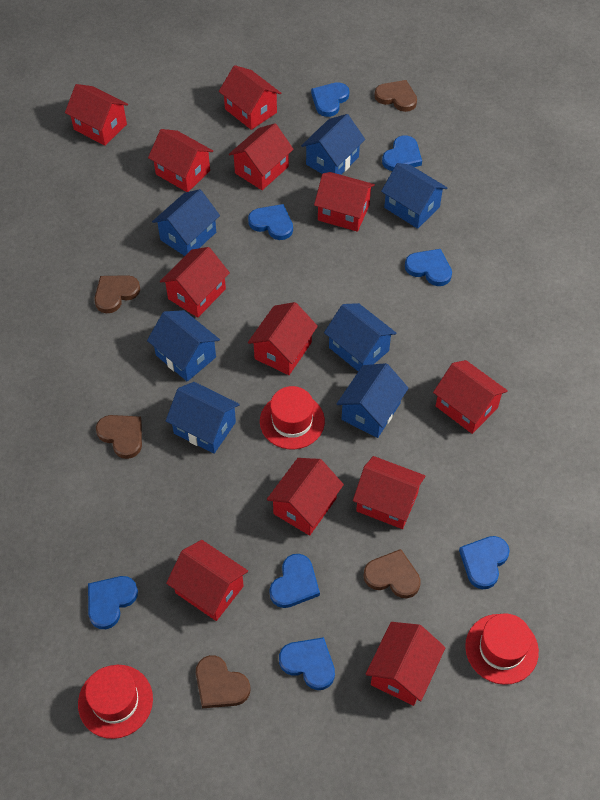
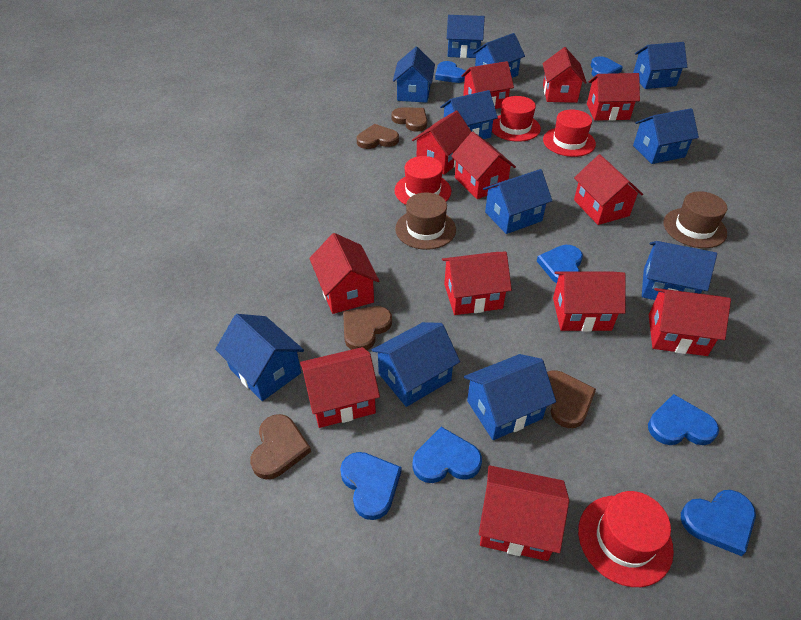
blue heart: [88,576,138,629] [248,204,293,240] [269,554,320,608] [279,637,335,690] [311,82,349,117] [382,135,422,171] [405,249,452,286] [459,536,510,589] = 8 -> [340,452,401,520] [412,427,482,483] [435,61,466,83] [537,245,583,283] [591,56,623,77] [648,394,719,445] [681,490,756,556] = 7
blue house: [147,310,220,382] [152,189,220,256] [166,382,240,454] [301,114,365,175] [324,303,397,371] [337,363,409,438] [381,163,447,229] = 7 -> [215,314,304,401] [372,322,460,407] [393,47,435,103] [440,90,498,139] [447,15,485,58] [464,354,556,440] [472,33,525,78] [483,169,552,234] [633,42,687,89] [633,108,699,164] [642,241,717,300] = 11
brown hat: none = 0 -> [395,192,456,250] [663,191,727,248] = 2
red hat: [78,665,153,739] [260,386,325,449] [465,613,539,685] = 3 -> [394,156,452,205] [492,96,541,142] [543,110,596,157] [578,491,674,587] = 4

